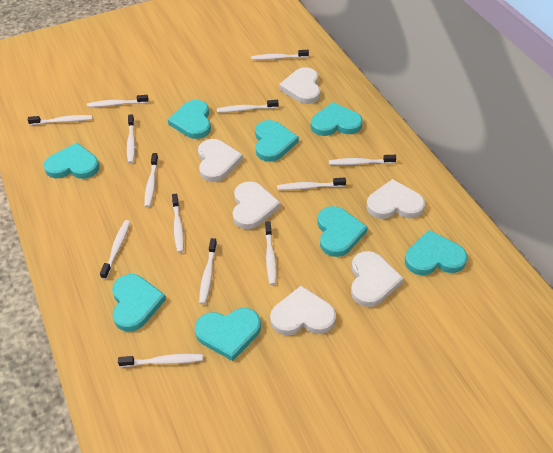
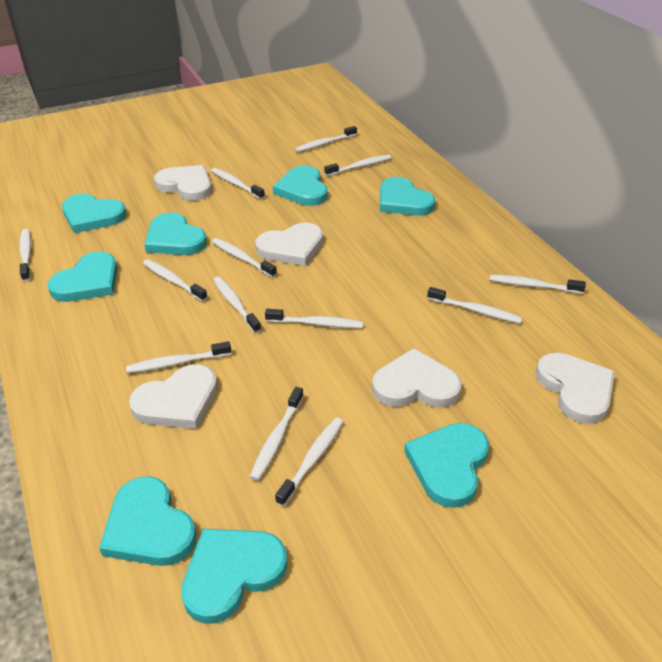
white heart: [198,139,243,182] [233,181,281,229] [270,286,336,335] [279,67,320,104] [351,251,404,307] [366,179,425,219] = 6 -> [129,364,218,429] [154,165,212,201] [255,222,323,266] [372,348,462,408] [536,353,615,424] = 5

